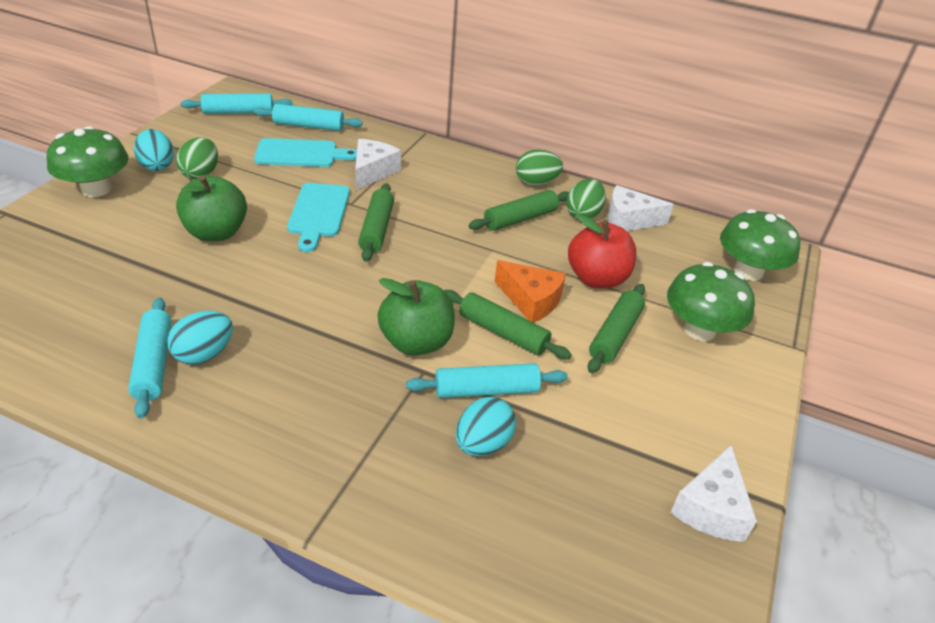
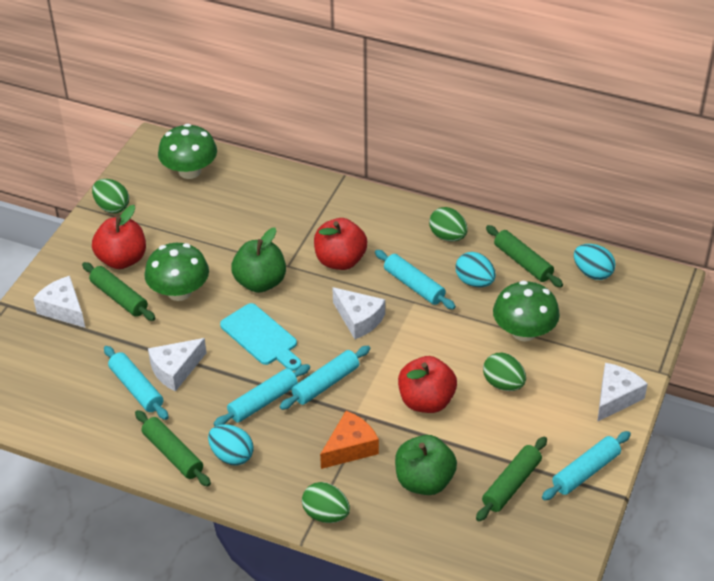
green egg: [176,137,218,180] [516,150,563,186] [566,179,606,219] = 3 -> [92,179,129,213] [302,482,350,523] [429,207,468,242] [483,353,526,391] = 4
red apple: [568,214,636,288] = 1 -> [92,205,146,269] [314,218,367,270] [398,356,457,413] = 3
turquoise cutting board: [254,138,357,167] [287,183,350,252] = 2 -> [220,303,301,371] = 1
turquoise rolling pin: [128,298,171,418] [181,93,293,114] [254,104,363,131] [406,363,568,398] = 4 -> [104,346,169,420] [213,364,310,426] [279,346,370,410] [375,250,456,309] [542,431,631,500] = 5
white cheese: [355,139,401,190] [608,185,674,231] [670,445,757,542] = 3 -> [33,276,85,328] [148,338,206,392] [332,287,385,339] [597,363,648,422] = 4

